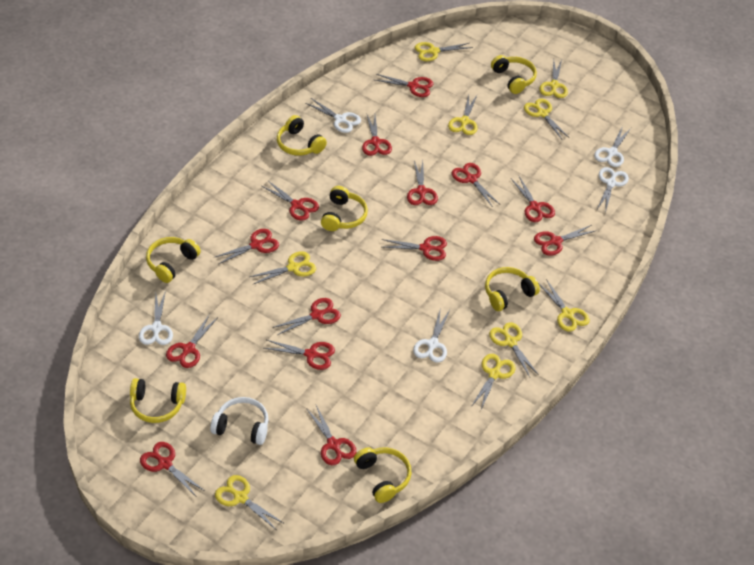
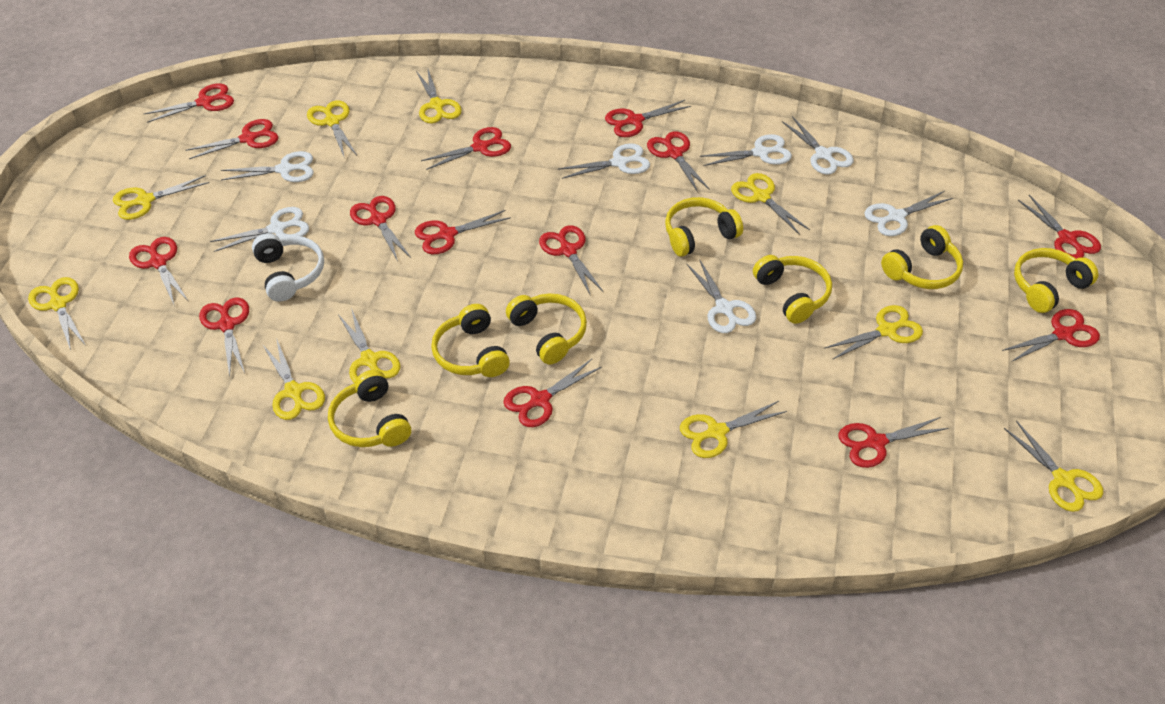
white scissors: [139,290,173,345] [305,98,361,133] [413,307,450,363] [594,126,631,167] [597,167,629,213] = 5 -> [210,207,309,252] [221,151,314,182] [558,143,650,179] [687,259,756,333] [700,134,792,166] [782,116,854,175] [864,191,953,236] = 7
yellow scissors: [215,475,283,529] [250,251,316,284] [415,42,473,61] [448,95,478,135] [472,354,515,409] [489,322,539,377] [524,99,568,139] [538,279,590,332] [540,60,568,98] = 9 -> [28,277,86,350] [113,175,209,220] [263,338,325,420] [307,100,357,156] [338,308,400,383] [416,70,462,123] [680,401,787,458] [731,173,810,235] [824,305,923,360] [1004,421,1103,512] = 10

